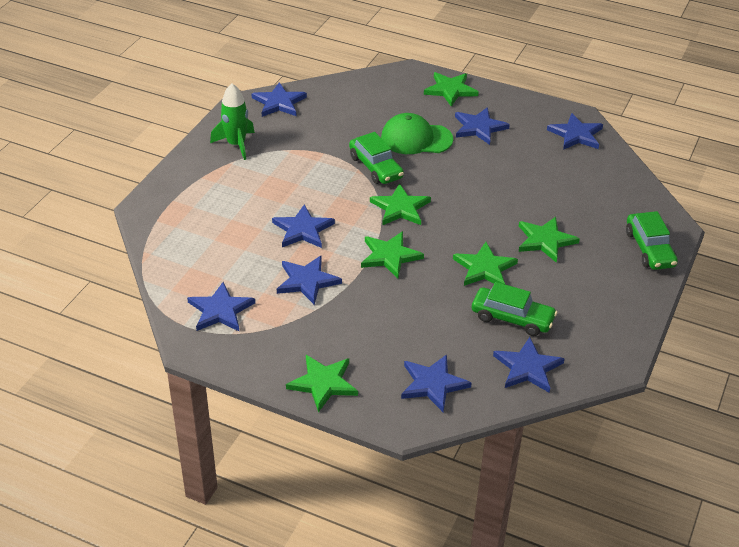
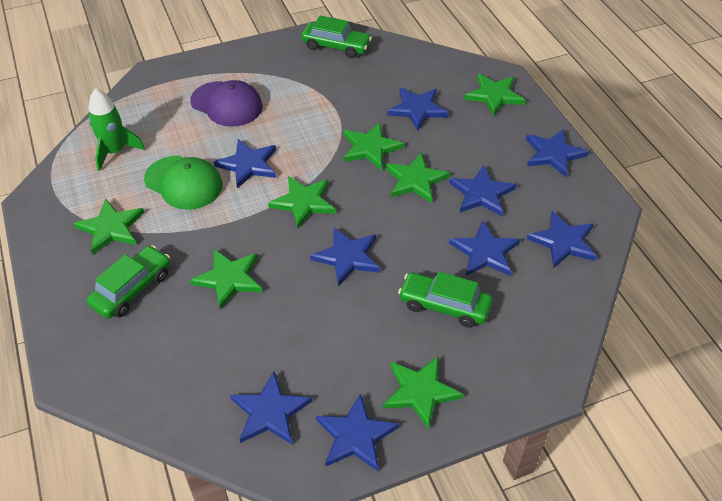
blue star: [187,282,255,331] [251,82,307,117] [272,204,335,248] [277,255,342,305] [401,354,472,412] [455,107,510,145] [493,337,564,393] [547,113,603,150] = 8 -> [214,139,276,189] [230,371,312,444] [310,227,380,286] [316,394,399,471] [387,88,449,131] [449,165,516,216] [449,220,520,276] [526,129,589,177] [527,211,597,268] = 9
green star: [286,355,358,412] [361,231,424,278] [370,183,431,225] [424,72,479,107] [453,242,518,286] [519,217,580,263] = 6 -> [73,199,144,255] [190,249,263,310] [268,176,336,228] [343,123,404,170] [383,356,464,430] [385,153,450,203] [464,74,525,117] = 7
purple cap: none = 0 -> [190,80,263,127] = 1

